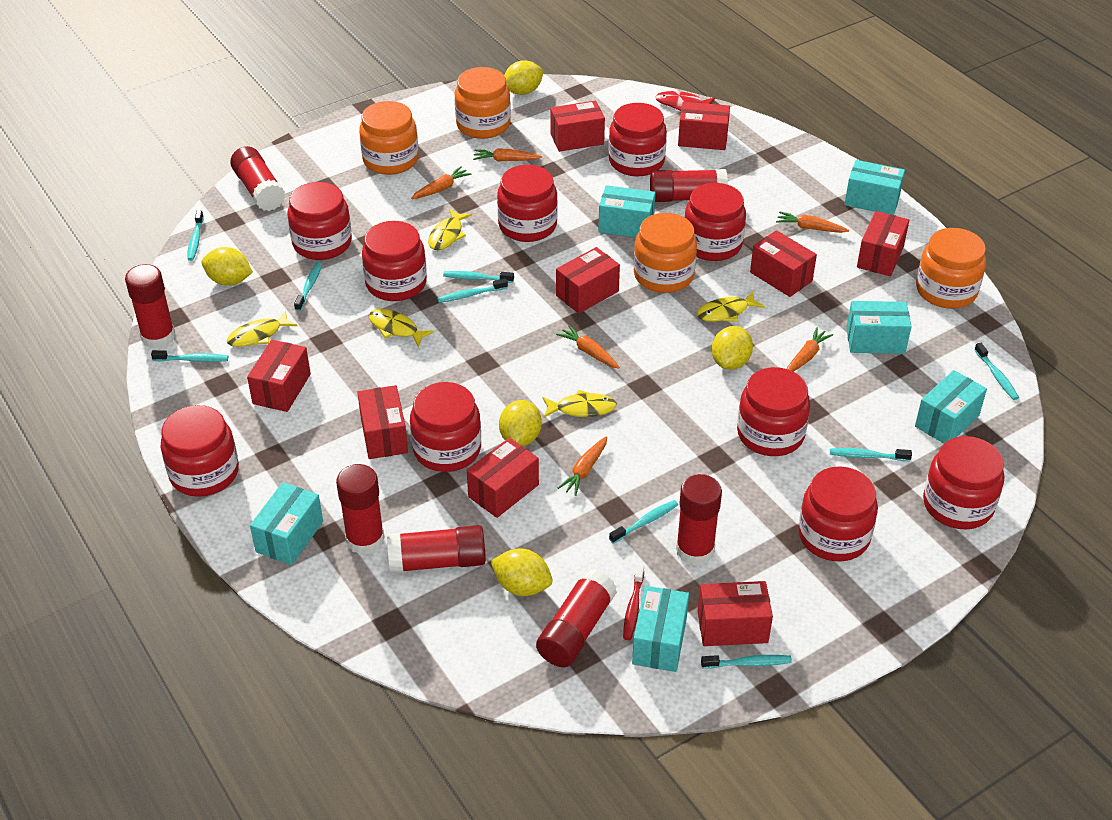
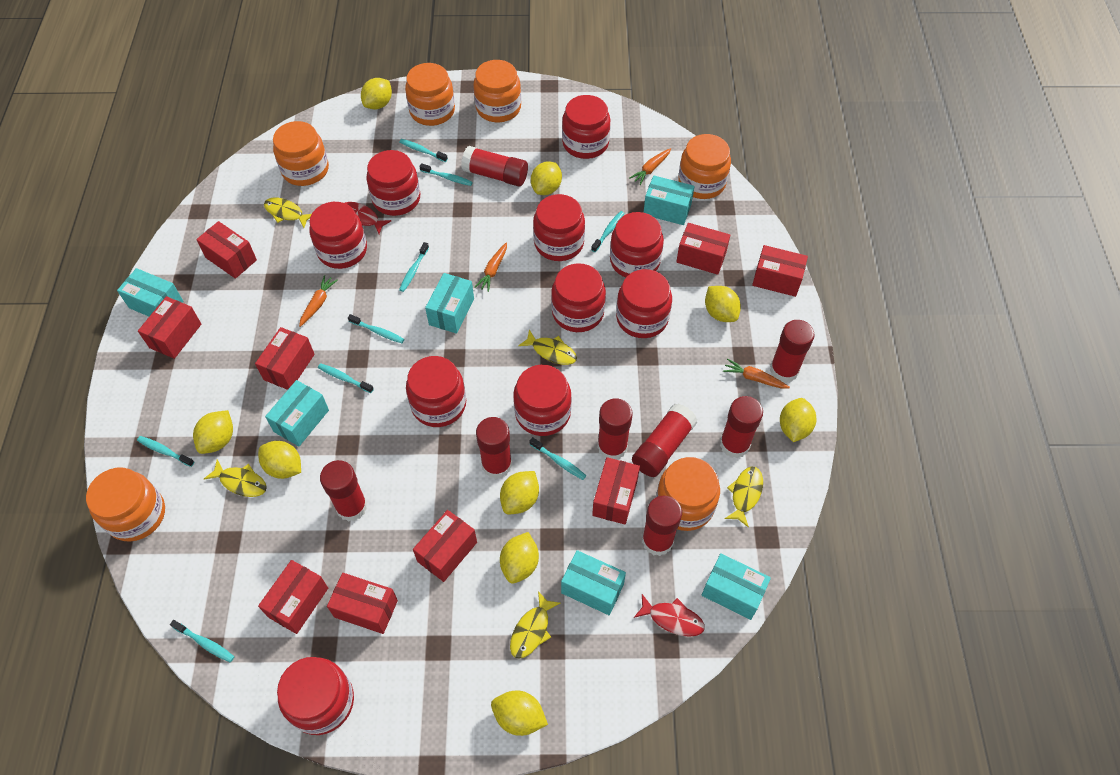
orange carrot: [411,166,472,199] [473,149,542,162] [556,325,620,369] [558,436,607,496] [776,211,849,233] [786,327,833,372] = 6 -> [299,275,338,327] [475,243,507,292] [629,148,671,185] [723,359,790,389] = 4
orange jar: [359,101,418,175] [454,67,511,139] [634,213,697,293] [916,228,986,309] = 4 -> [86,468,165,542] [273,121,329,186] [405,63,455,126] [473,60,521,122] [656,457,720,531] [678,134,731,199] = 6
red fish: [655,91,715,111] = 1 -> [345,202,391,234] [634,594,705,637] = 2
red glue stick: [125,264,175,349] [230,146,285,211] [336,464,385,555] [387,525,486,573] [536,569,617,667] [650,169,728,202] [676,474,722,566] = 7 -> [320,460,367,522] [461,146,528,187] [476,417,512,479] [597,398,633,459] [632,403,697,477] [642,496,682,556] [720,396,763,458] [770,320,815,383] = 8
red toothbrush: [623,564,644,640] = 1 -> none = 0
yellow lemon: [202,247,253,286] [490,548,553,596] [499,400,542,446] [504,60,543,95] [712,326,753,370] = 5 -> [193,410,233,454] [258,441,301,479] [361,78,392,109] [491,691,548,736] [500,471,539,514] [500,532,539,584] [531,161,562,195] [705,286,741,322] [780,398,816,442] = 9

